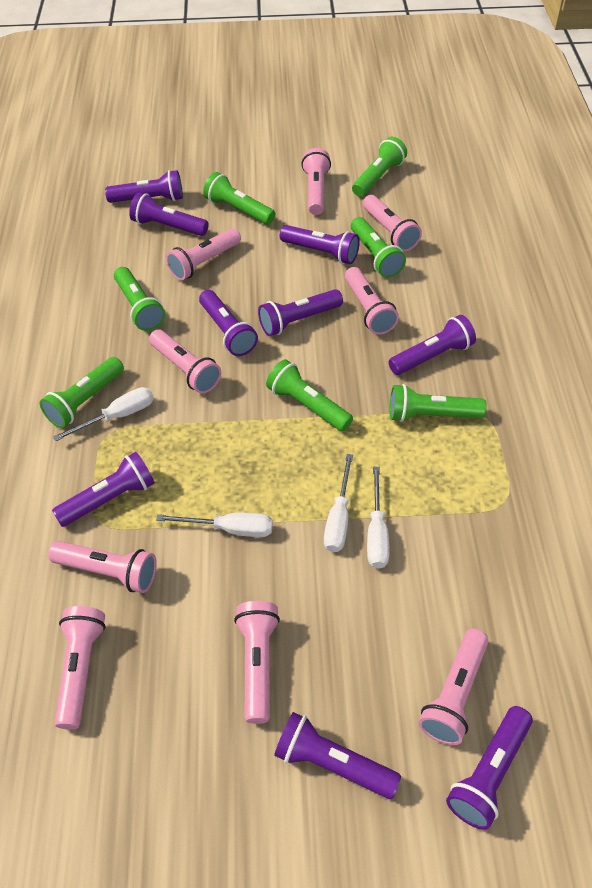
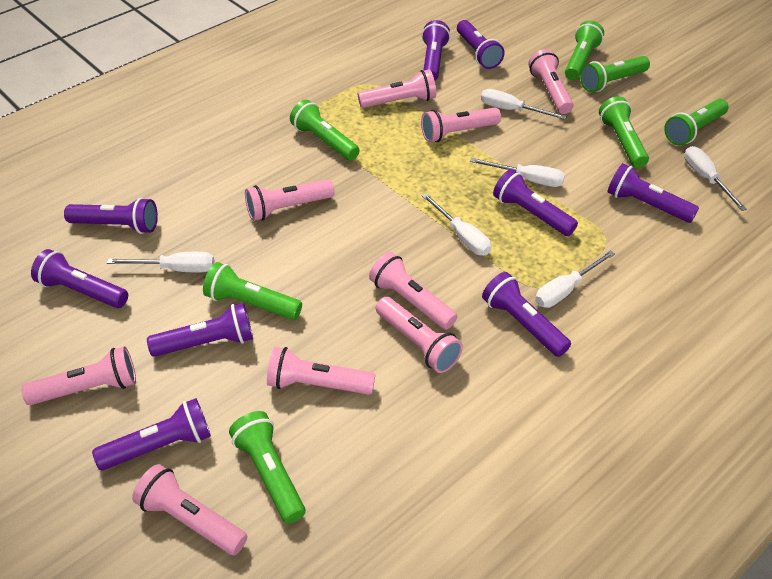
white screwdriver: [53,387,154,441] [156,512,273,537] [324,454,353,552] [367,467,390,569] = 4 -> [107,252,214,273] [422,193,492,255] [470,158,565,187] [481,89,567,119] [535,250,615,308] [684,146,747,211] = 6

